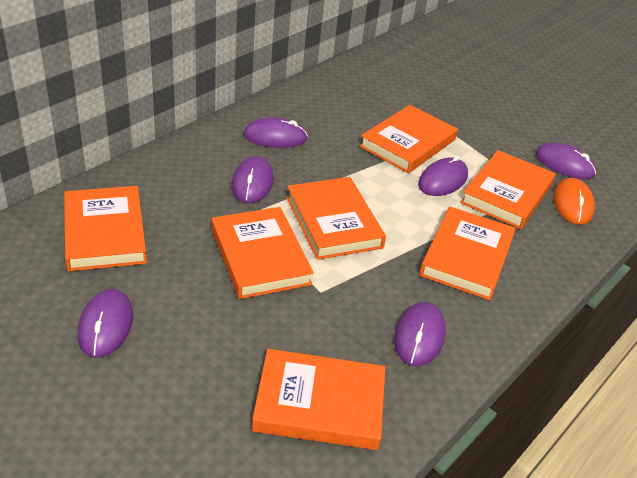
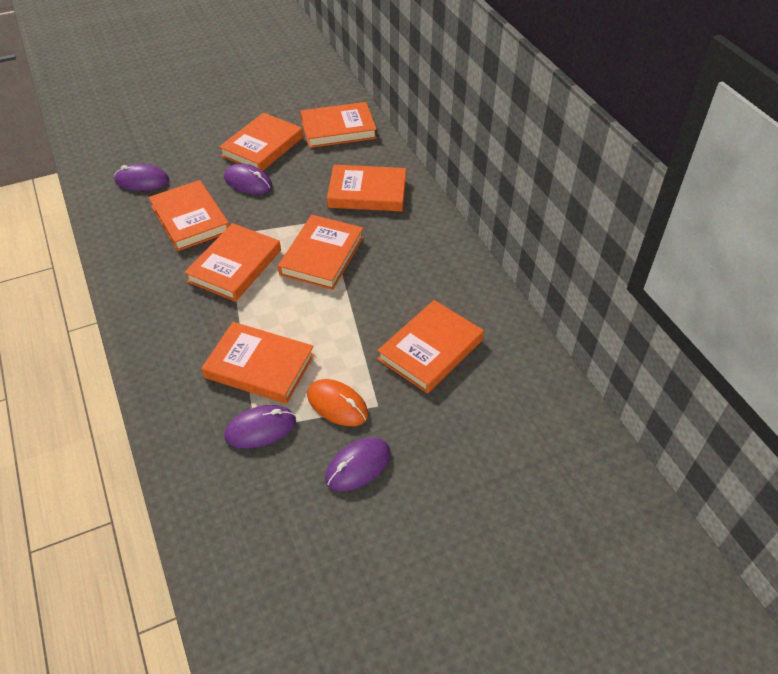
orange book: [64,186,147,271] [212,207,314,299] [252,349,385,450] [286,177,386,260] [359,105,458,173] [419,207,516,300] [460,150,556,229] = 7 -> [149,180,229,251] [184,223,281,302] [201,322,314,404] [219,113,303,171] [278,215,364,290] [300,102,377,148] [327,165,406,211] [377,300,484,393] = 8
purple mouse: [78,289,133,358] [232,156,274,203] [243,117,308,148] [394,302,446,366] [418,156,468,196] [535,142,596,179] = 6 -> [114,164,169,191] [224,164,272,194] [224,405,296,448] [325,438,391,491] = 4

